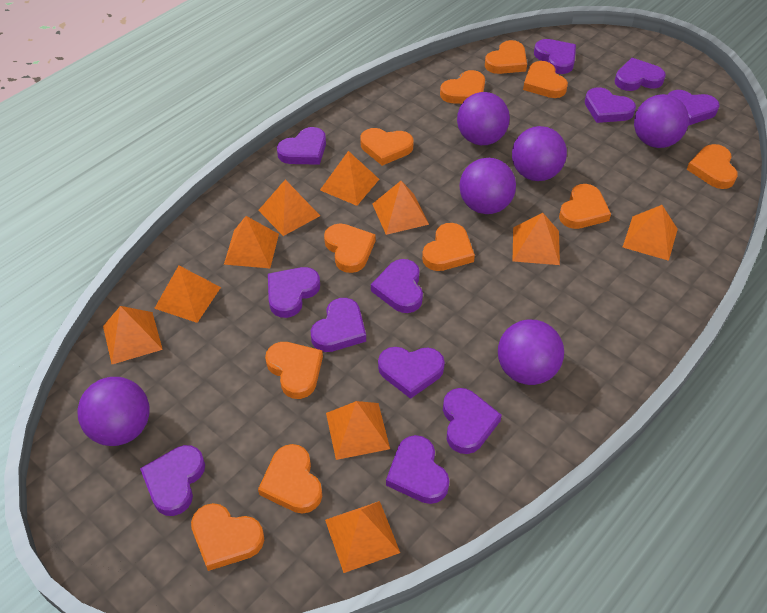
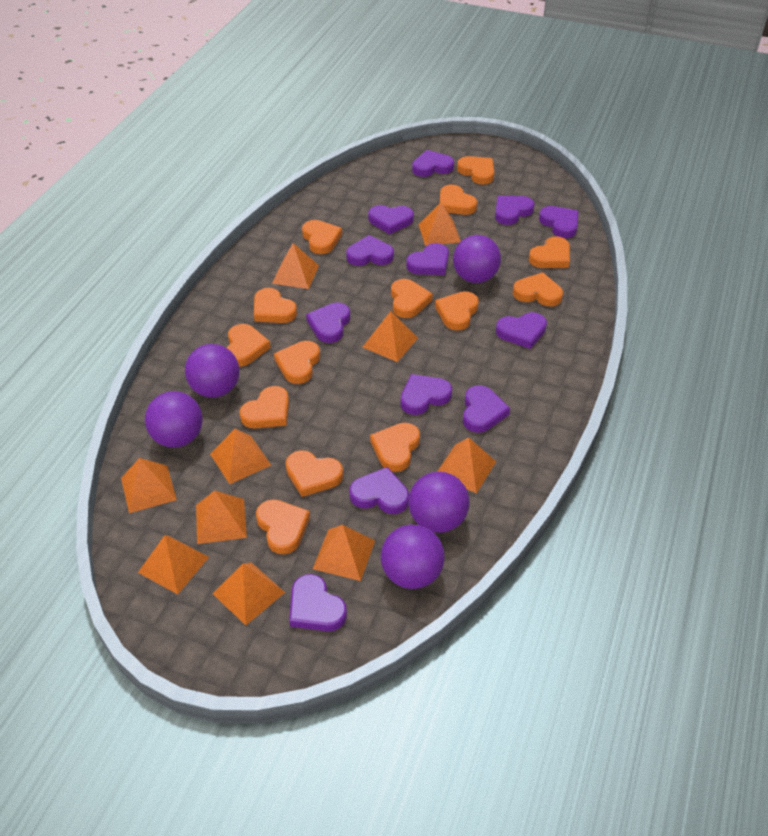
orange heart: [191,503,264,571] [258,444,322,514] [265,342,323,399] [324,223,375,273] [360,128,413,166] [422,223,475,271] [440,70,485,104] [485,40,527,74] [523,61,568,98] [559,184,611,229] [687,144,738,189] = 11 -> [227,324,271,367] [239,386,289,428] [254,288,297,323] [256,499,310,554] [274,341,320,384] [286,450,343,497] [302,220,342,254] [370,423,420,472] [391,279,433,318] [435,291,479,330] [440,184,477,215] [457,156,494,184] [513,272,563,306] [529,236,570,268] = 14
purple ball: [77,377,150,446] [457,92,510,145] [460,158,516,214] [498,319,564,385] [512,126,567,181] [634,94,689,148] = 6 -> [145,391,203,448] [185,344,240,398] [381,524,445,589] [408,472,470,533] [453,235,501,283] = 5

